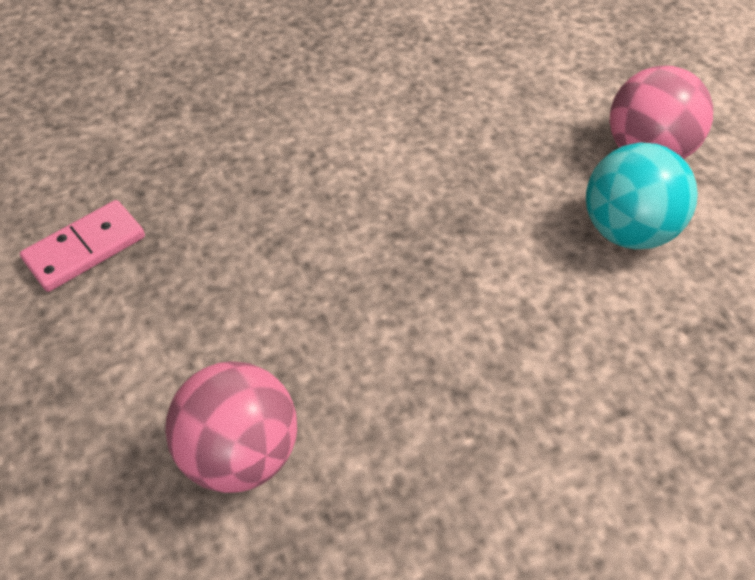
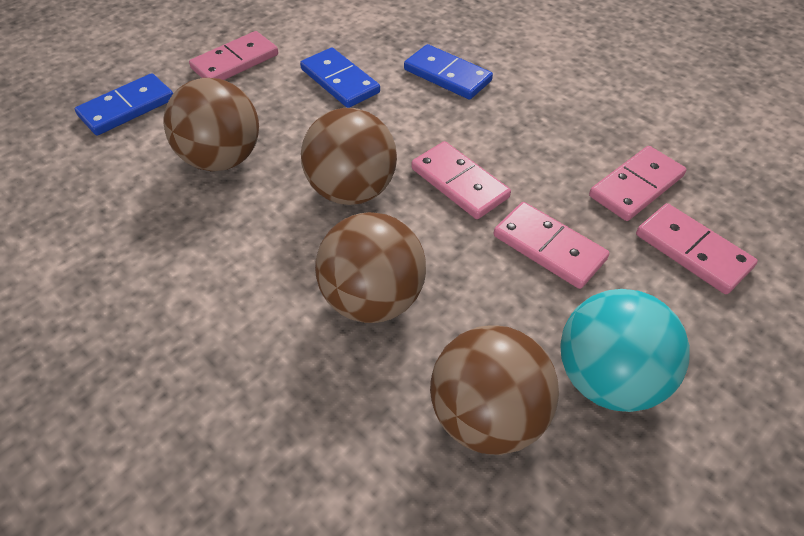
blue domino: none = 0 -> [75,73,173,135] [300,48,380,108] [404,44,493,100] = 3
brown ball: none = 0 -> [164,78,259,171] [301,108,397,205] [315,212,426,323] [430,325,559,455] = 4
pink ball: [165,361,297,493] [609,65,713,159] = 2 -> none = 0
pink domino: [20,200,145,292] = 1 -> [189,31,278,80] [411,141,511,219] [494,202,609,289] [589,146,687,221] [636,203,758,294] = 5

